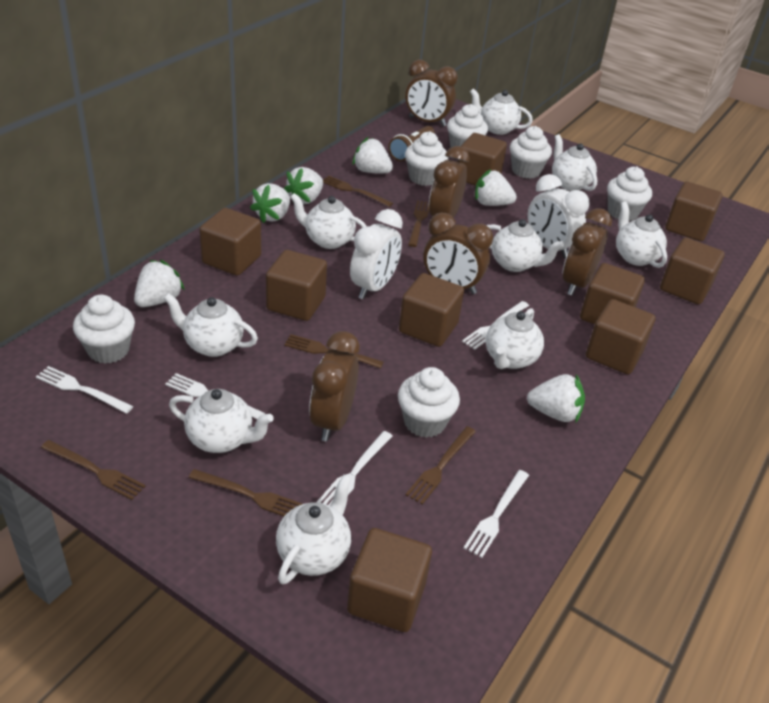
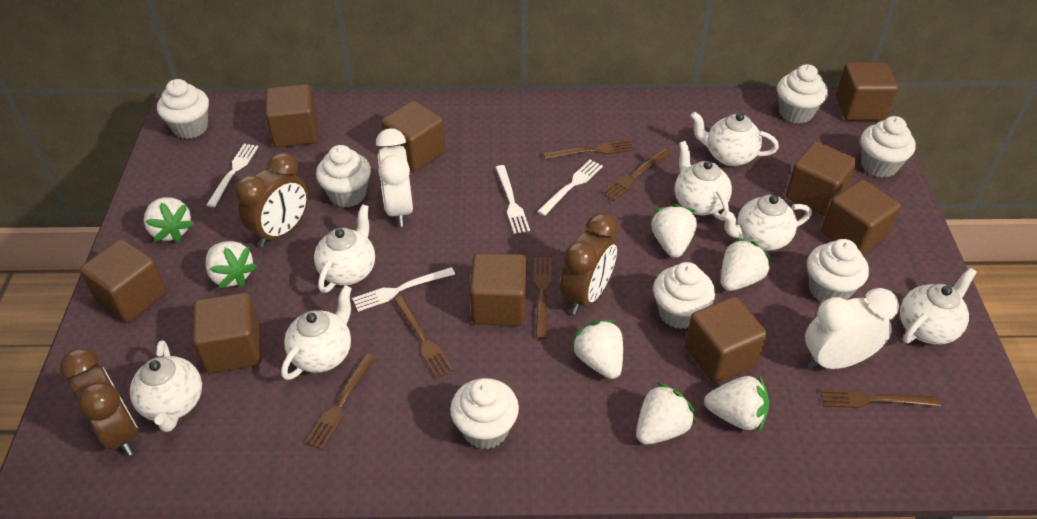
brown clock: [309,331,360,441] [405,59,458,127] [423,213,493,294] [429,146,469,218] [563,208,612,295] = 5 -> [59,348,138,456] [235,152,308,247] [560,213,618,314] = 3
brown flashlight: [389,126,435,161] = 1 -> none = 0
white cupcake: [73,295,135,364] [398,367,460,438] [405,131,448,186] [447,104,488,148] [510,126,552,179] [607,166,652,221] = 6 -> [157,79,209,139] [316,145,371,207] [450,378,519,449] [653,262,715,329] [777,64,828,124] [807,239,869,303] [861,116,916,178] = 7
white fork: [36,366,133,414] [165,373,265,419] [317,431,393,506] [462,301,529,350] [463,470,529,558] = 5 -> [207,144,258,207] [352,267,455,312] [495,165,530,234] [537,160,603,216] = 4
white strawberry: [134,260,185,307] [250,183,290,223] [284,167,323,204] [352,137,393,173] [475,170,517,206] [527,374,585,423] = 6 -> [144,197,194,242] [206,241,257,289] [571,319,623,379] [636,382,696,445] [651,204,697,258] [704,375,769,433] [721,238,772,291] = 7
white teapot: [164,293,258,357] [169,389,274,453] [276,474,351,584] [290,193,367,249] [470,88,533,135] [486,219,564,272] [486,308,544,369] [552,134,597,191] [616,201,667,268] = 9 -> [130,340,202,432] [281,285,352,380] [314,204,375,293] [675,141,732,221] [691,112,779,166] [722,195,812,251] [900,268,977,345] = 7

